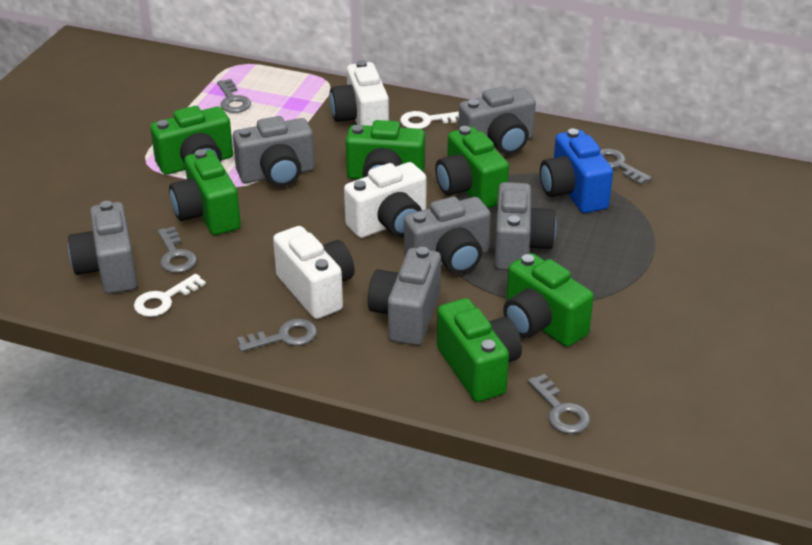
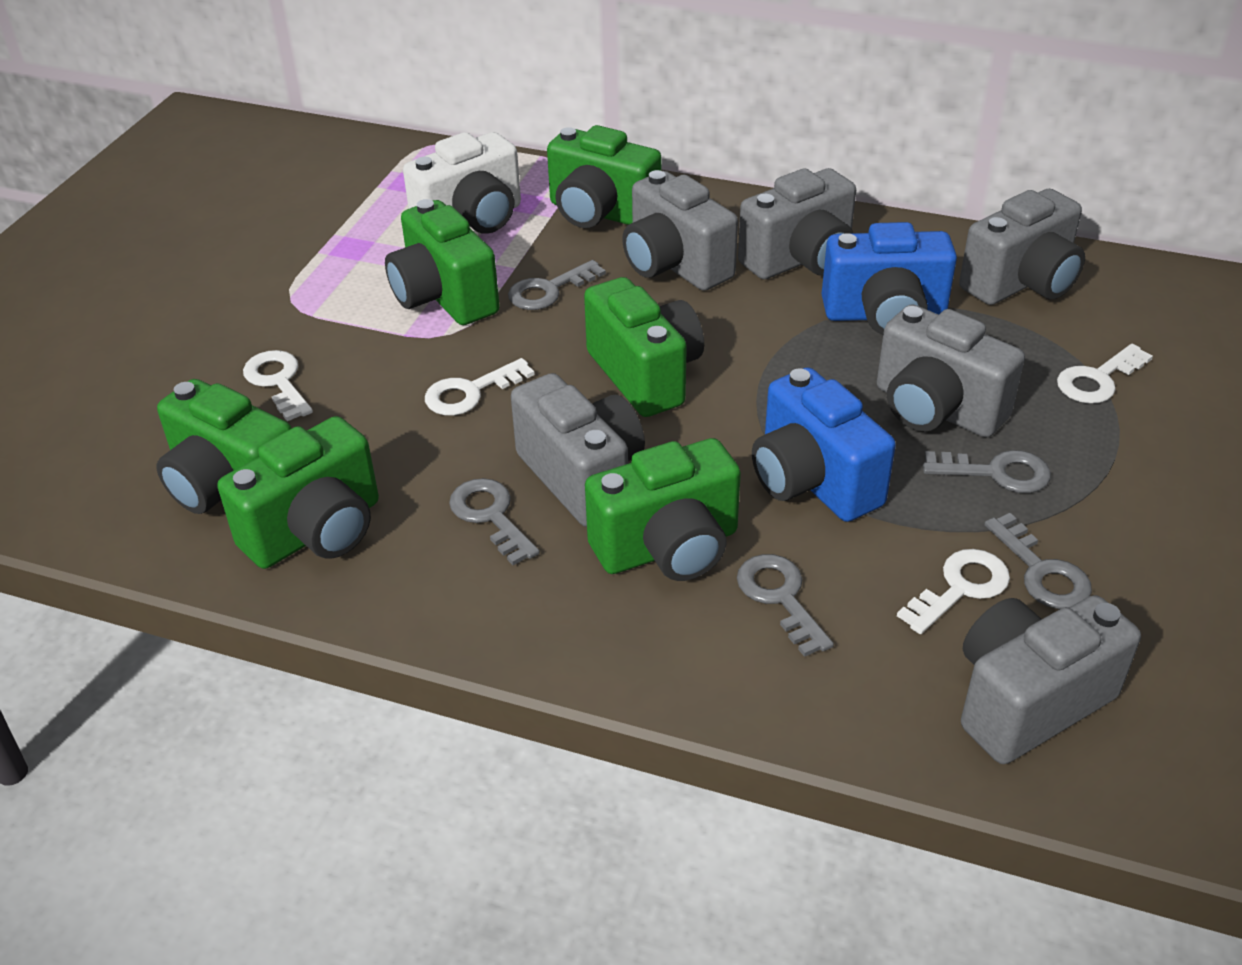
blue camera: [540,128,613,213] = 1 -> [752,367,896,522] [822,222,957,335] = 2
white camera: [273,226,355,319] [330,60,389,126] [344,162,427,238] = 3 -> [403,132,521,234] = 1
white key: [134,274,206,317] [400,111,459,129] = 2 -> [243,350,313,421] [425,358,535,416] [897,549,1010,634] [1057,344,1153,404] = 4

